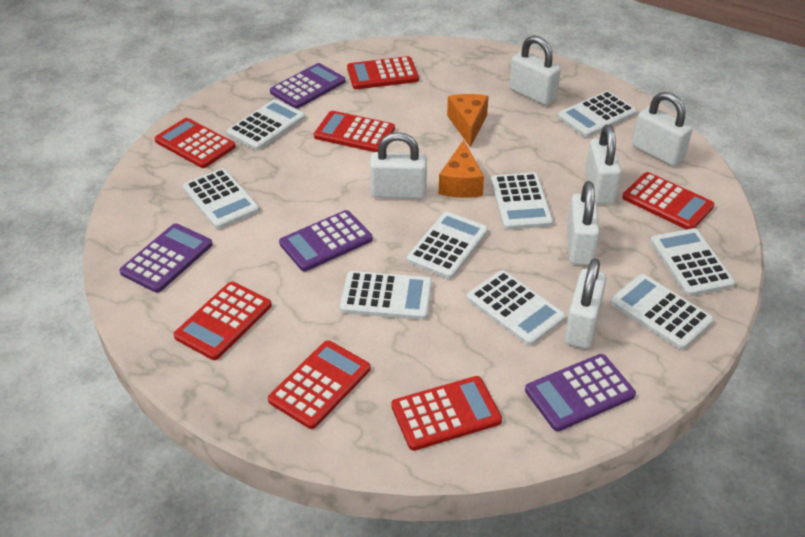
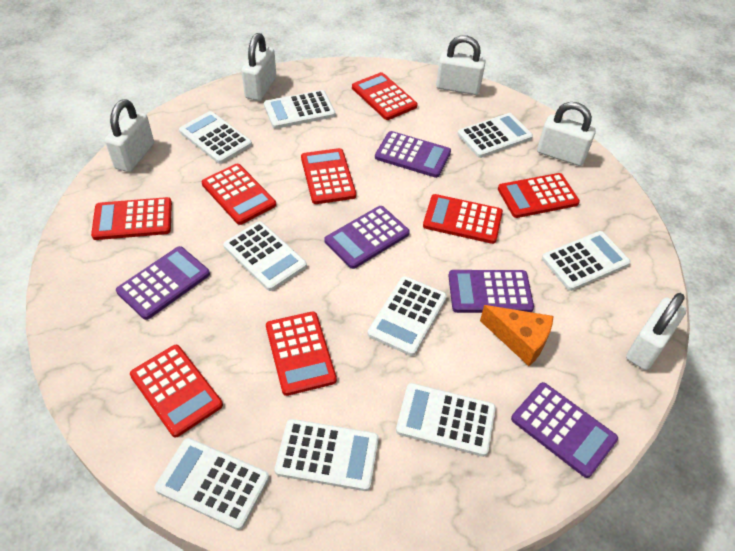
orange cheese: [439,140,484,198] [447,94,488,148] = 2 -> [480,305,553,366] = 1
purple calculator: [119,223,213,293] [270,63,345,109] [279,210,373,271] [525,354,636,431] = 4 -> [116,246,210,320] [324,206,410,269] [375,131,451,178] [448,270,534,313] [511,382,618,478] = 5
red calculator: [155,118,235,168] [174,282,272,360] [268,340,371,429] [314,111,395,152] [347,56,419,89] [391,376,502,451] [622,172,714,229] = 7 -> [91,197,172,240] [130,345,223,437] [202,164,276,225] [266,311,337,396] [301,148,356,204] [352,72,418,120] [423,194,503,244] [498,173,580,218] = 8
white padlock: [370,132,427,199] [509,35,561,105] [565,258,607,349] [567,181,600,265] [585,125,622,204] [632,92,693,166] = 6 -> [105,99,154,172] [241,33,276,101] [436,35,486,95] [537,102,596,166] [626,293,686,370] = 5

